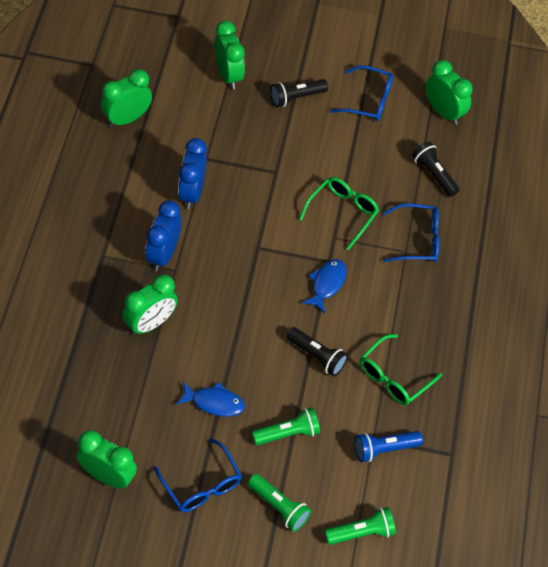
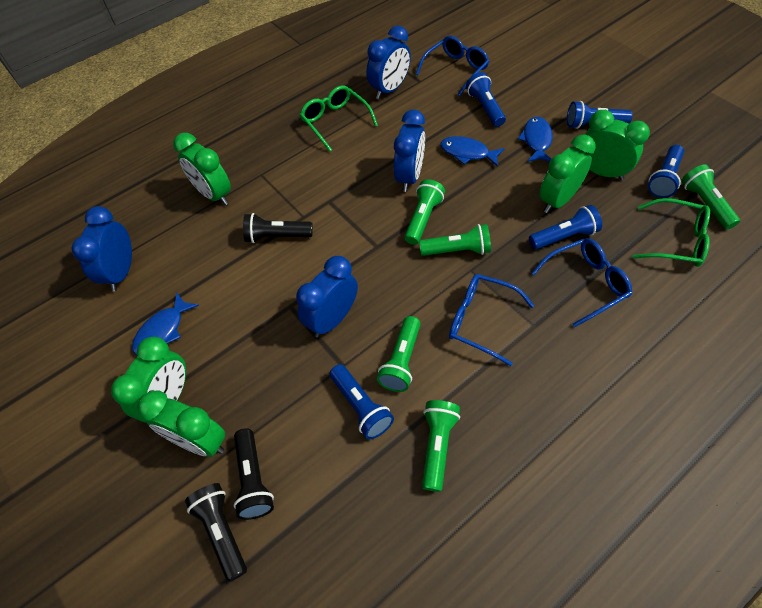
blue clock: [145,200,181,271] [178,138,207,209] = 2 -> [71,206,132,291] [296,256,358,337] [366,25,411,99] [394,110,425,192] = 4
blue fish: [176,381,245,417] [302,259,347,313] = 2 -> [132,293,199,355] [440,136,505,167] [518,117,553,162] = 3
blue flashlight: [355,431,423,462] = 1 -> [329,364,394,439] [466,72,506,127] [529,205,602,249] [567,101,633,129] [648,145,684,198] = 5
green flashlight: [248,474,311,532] [252,407,320,445] [325,507,396,545] = 3 -> [377,316,421,392] [404,179,445,245] [419,224,491,256] [422,400,460,492] [681,164,740,230] = 5

